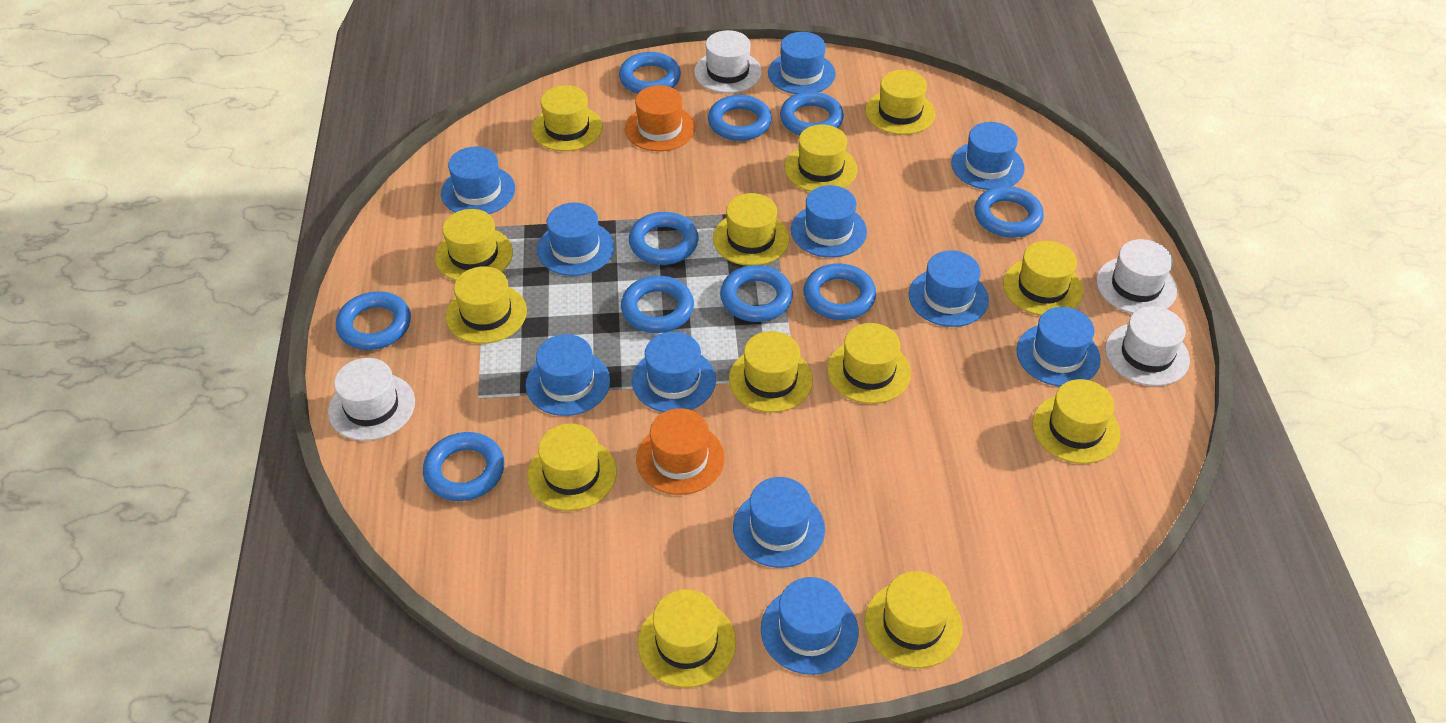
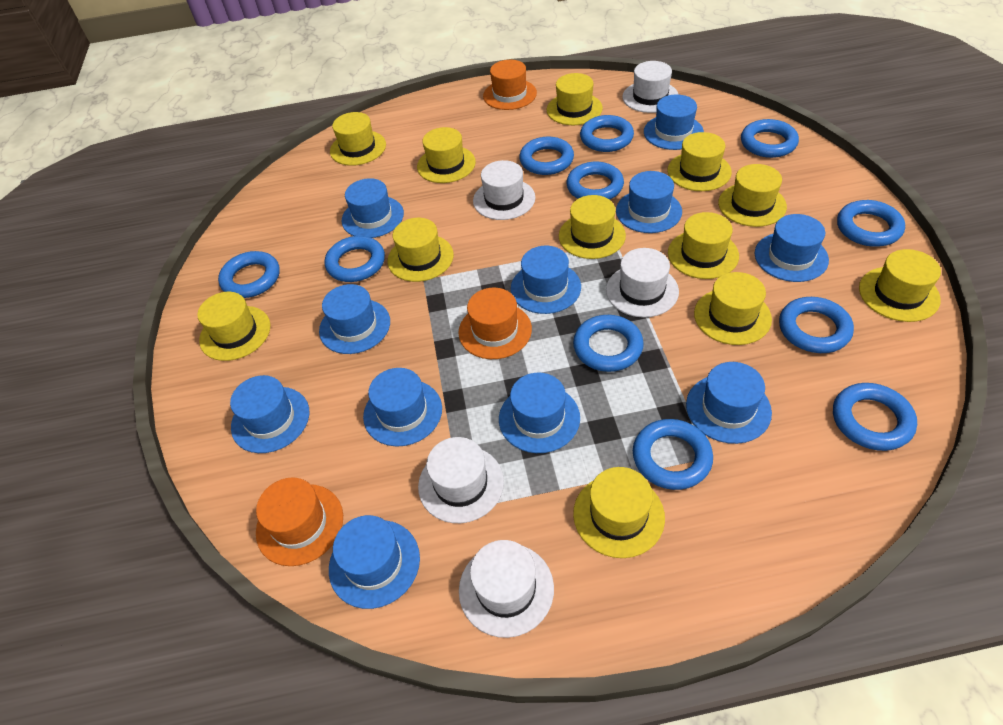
blue ring: [336,291,411,350] [423,432,504,501] [619,52,681,94] [621,276,694,333] [629,212,698,265] [708,95,772,141] [720,265,793,322] [780,91,844,135] [804,264,876,320] [974,186,1044,238] = 10 -> [218,251,280,298] [325,236,385,282] [519,137,574,175] [566,162,624,200] [573,315,644,372] [580,115,634,152] [633,419,713,490] [741,119,799,158] [779,297,854,353] [833,383,917,451] [837,200,905,247] = 11
orange hat: [625,85,695,151] [636,408,725,495] = 2 -> [256,477,343,566] [458,288,532,359] [483,60,537,110] = 3
white hat: [328,358,415,441] [694,30,762,93] [1096,239,1177,314] [1105,306,1190,386] = 4 -> [418,437,504,523] [459,540,554,638] [473,160,536,220] [606,248,679,318] [622,61,679,113] = 5
yellow hat: [435,209,513,281] [446,266,527,344] [527,423,617,511] [532,85,603,151] [638,589,736,688] [713,193,789,266] [729,331,813,413] [785,125,857,192] [827,323,911,404] [864,571,962,668] [865,70,935,135] [1003,241,1083,316] [1032,379,1120,464] = 13 -> [197,292,271,361] [330,112,386,166] [387,218,454,282] [417,127,476,183] [547,73,603,125] [559,195,626,259] [573,467,665,558] [667,132,732,191] [668,212,739,279] [694,272,772,345] [718,164,787,227] [859,249,941,322] = 12

